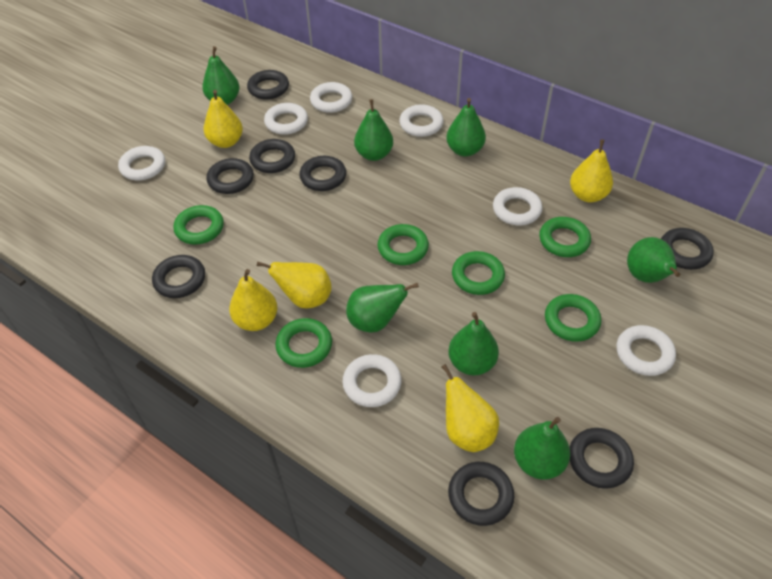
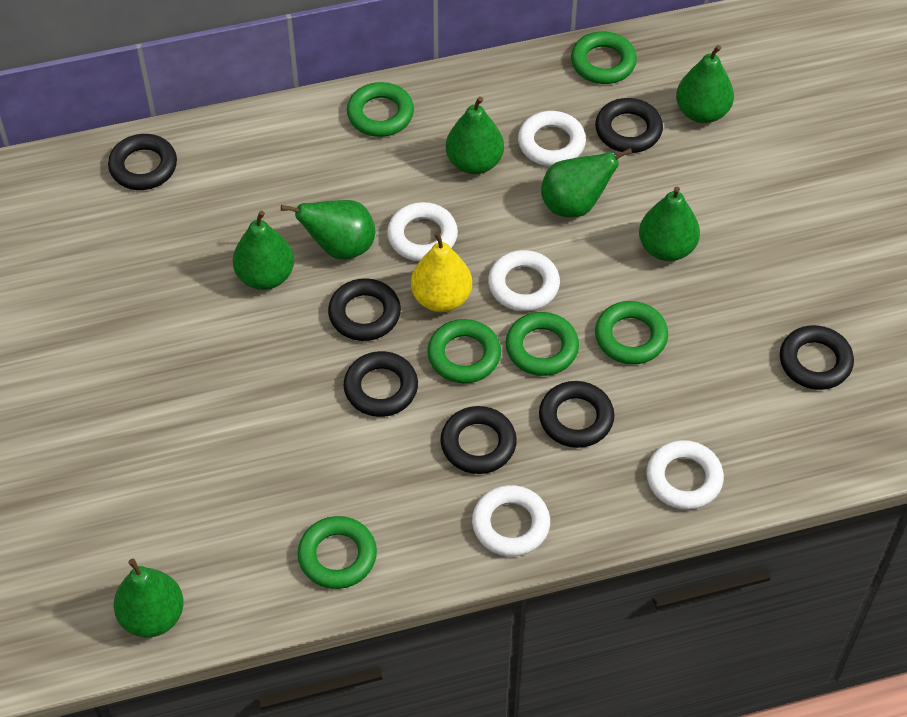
black ring: [152,255,205,298] [207,158,254,194] [247,70,289,100] [249,139,295,173] [299,156,346,191] [448,462,514,526] [569,428,634,489] [661,228,714,270] = 8 -> [108,134,177,190] [328,278,401,341] [344,351,418,417] [440,406,517,474] [539,381,614,448] [595,98,663,153] [780,325,854,390] = 7
white ring: [118,146,165,180] [264,103,308,135] [310,82,352,113] [342,354,402,407] [399,104,443,137] [493,187,542,226] [617,325,676,376] = 7 -> [387,202,458,261] [472,485,550,556] [488,250,560,311] [518,111,586,166] [647,440,724,510] = 5
yellow pear: [204,90,243,148] [229,269,278,331] [257,261,332,308] [442,364,499,452] [570,139,613,202] = 5 -> [411,232,472,312] = 1

